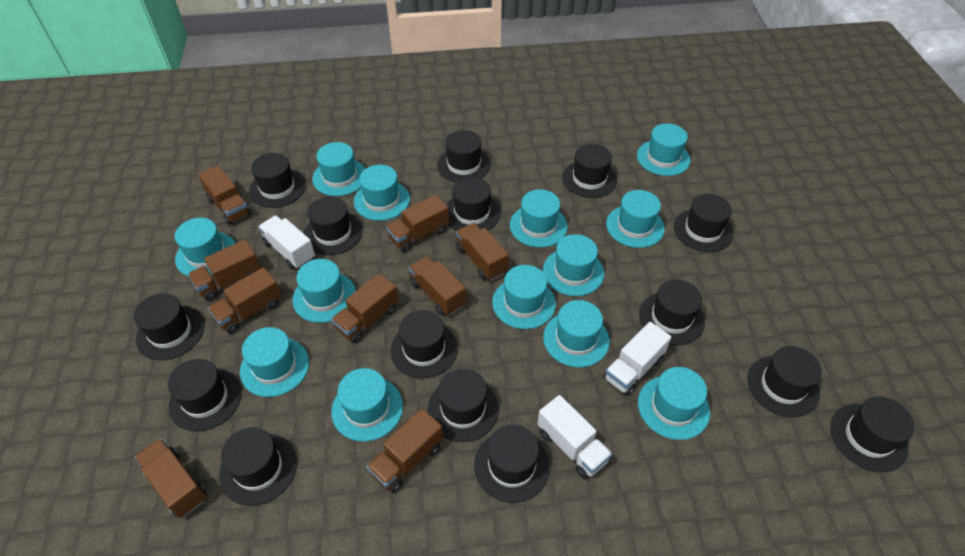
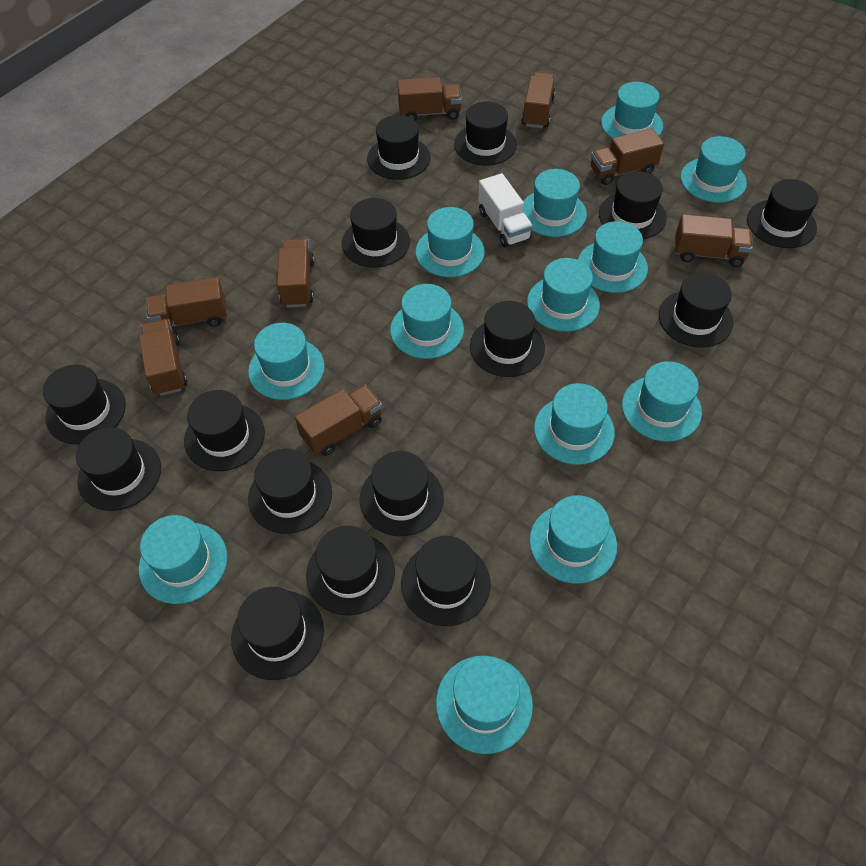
brown truck: [135,438,206,518] [188,240,261,301] [198,165,251,225] [208,267,282,334] [331,274,399,343] [367,409,443,493] [386,195,449,252] [409,256,466,316] [456,223,509,281] = 9 -> [139,319,187,396] [146,277,227,327] [277,239,314,308] [295,385,382,456] [397,77,462,121] [521,72,555,128] [591,128,664,185] [675,214,753,267] = 8
white truck: [258,215,315,269] [537,395,612,479] [604,322,672,396] = 3 -> [478,173,533,247] = 1

